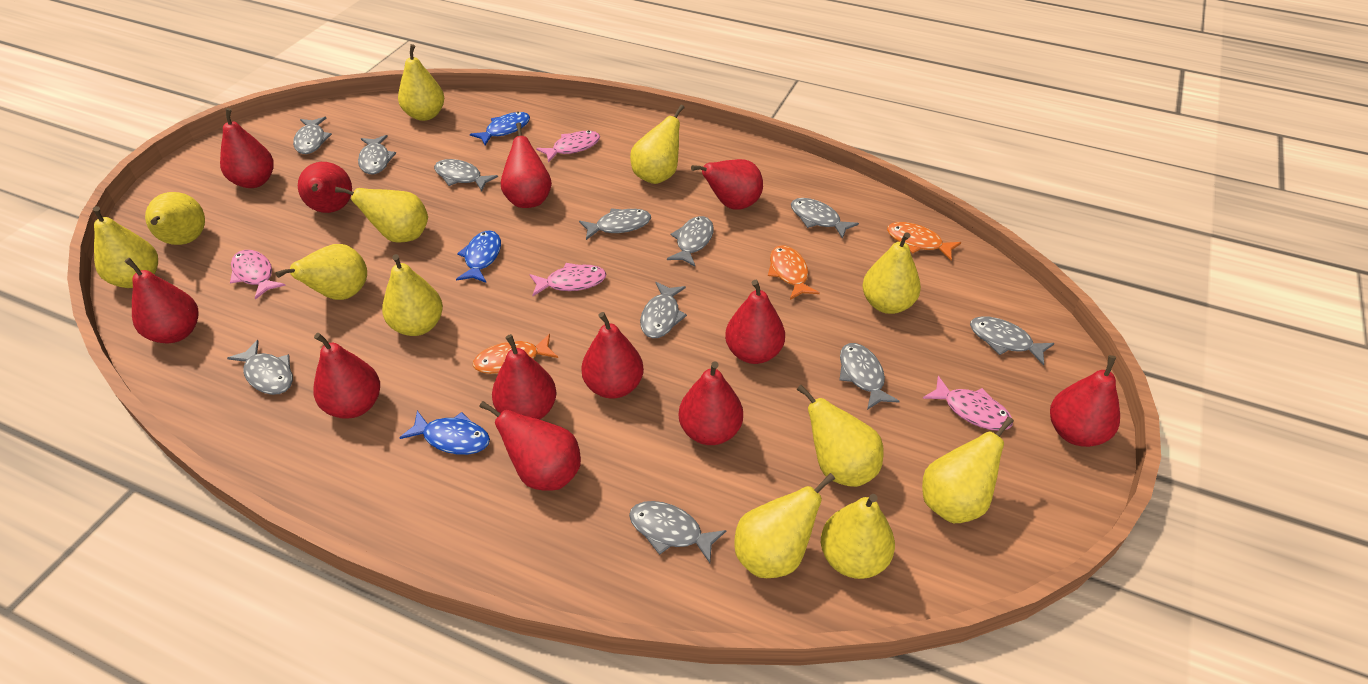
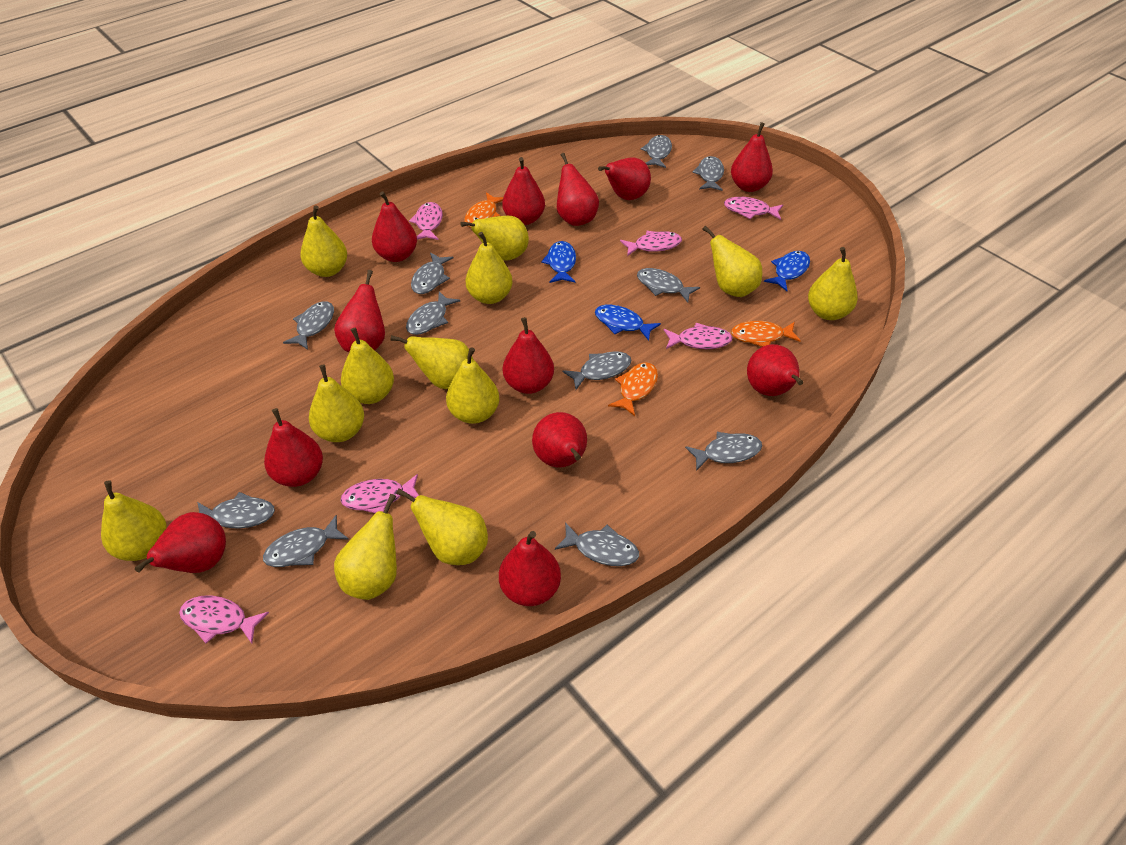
pink fish: [230,250,286,300] [529,263,606,296] [536,131,600,163] [923,376,1013,431] = 4 -> [179,595,269,644] [340,474,419,513] [409,202,443,240] [620,231,682,256] [664,323,733,349] [724,197,783,220] = 6

